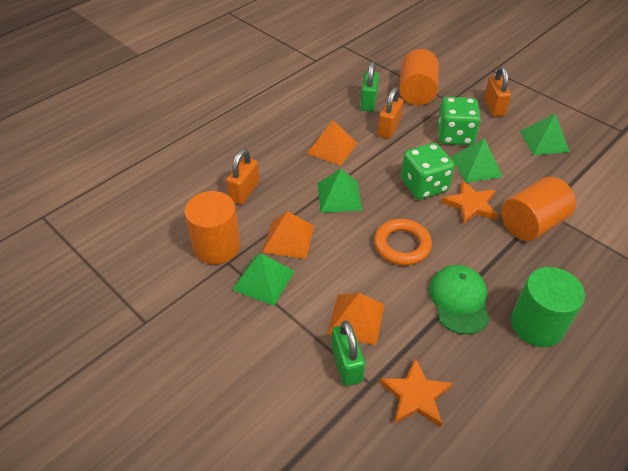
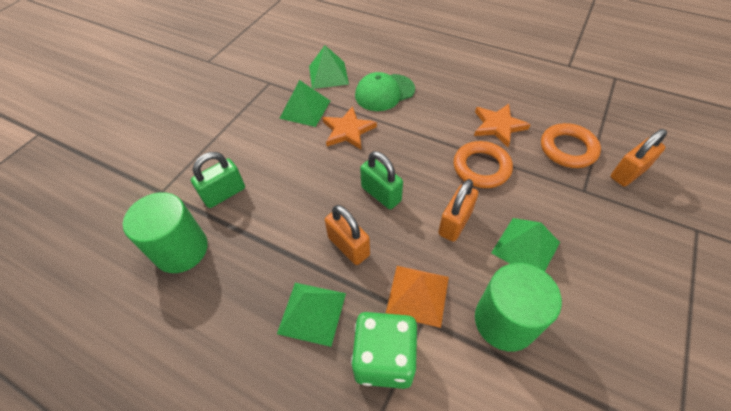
green cylinder: [511,267,585,347] = 1 -> [123,192,208,273] [475,263,562,352] = 2
green dice: [401,143,455,200] [437,97,481,145] = 2 -> [351,312,417,389] = 1
orange cylinder: [184,191,241,264] [399,49,439,105] [501,177,576,241] = 3 -> none = 0
orange pyramid: [262,211,314,259] [307,120,357,165] [327,293,385,345] = 3 -> [386,266,449,328] = 1
orange ring: [374,219,432,265] = 1 -> [454,141,513,188] [541,123,601,168] = 2

